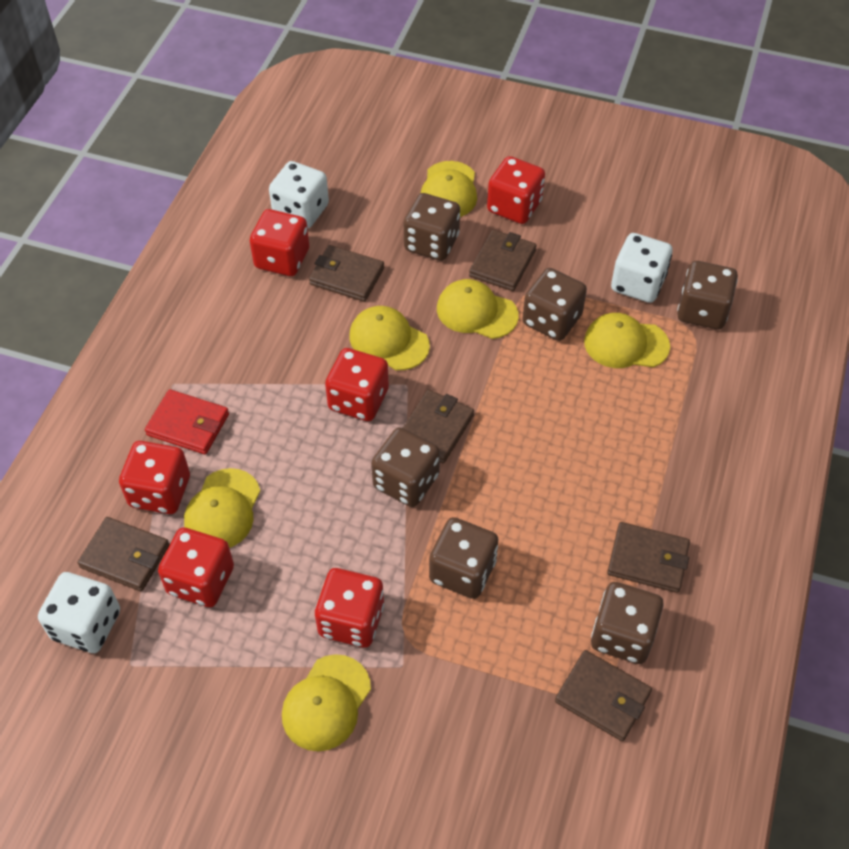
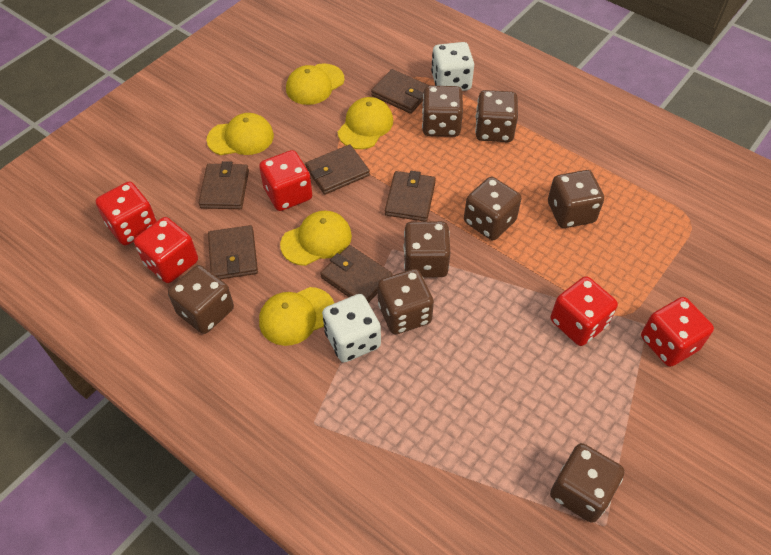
brown dice: [371,427,440,507] [404,193,460,261] [429,517,499,599] [522,268,587,341] [591,582,664,664] [677,261,738,329] = 6 -> [168,265,234,334] [378,269,434,335] [403,221,450,277] [422,86,463,137] [464,177,521,240] [475,90,518,142] [548,170,604,228] [550,443,624,523] = 8
red dice: [119,441,190,514] [158,528,234,607] [250,209,309,276] [315,568,384,648] [325,348,389,421] [487,156,545,224] = 6 -> [96,182,157,245] [134,217,198,283] [259,150,312,211] [551,276,618,346] [641,297,714,367] = 5
red wallet: [145,389,229,454] = 1 -> none = 0
white dice: [38,572,120,653] [269,161,329,228] [611,233,673,303] = 3 -> [322,294,381,362] [431,42,474,91] = 2
yellow cap: [184,468,260,548] [282,654,371,751] [349,306,430,370] [421,161,477,217] [437,279,519,339] [584,313,670,368] = 6 -> [206,113,274,155] [259,287,334,346] [280,211,352,266] [286,63,345,105] [338,97,393,149] = 5

